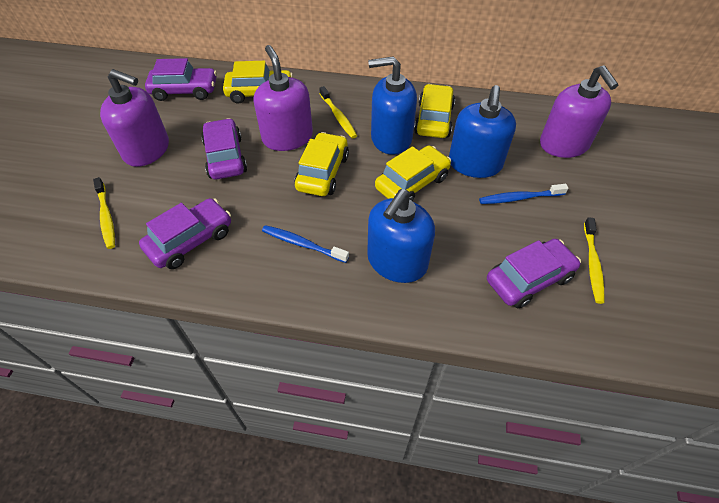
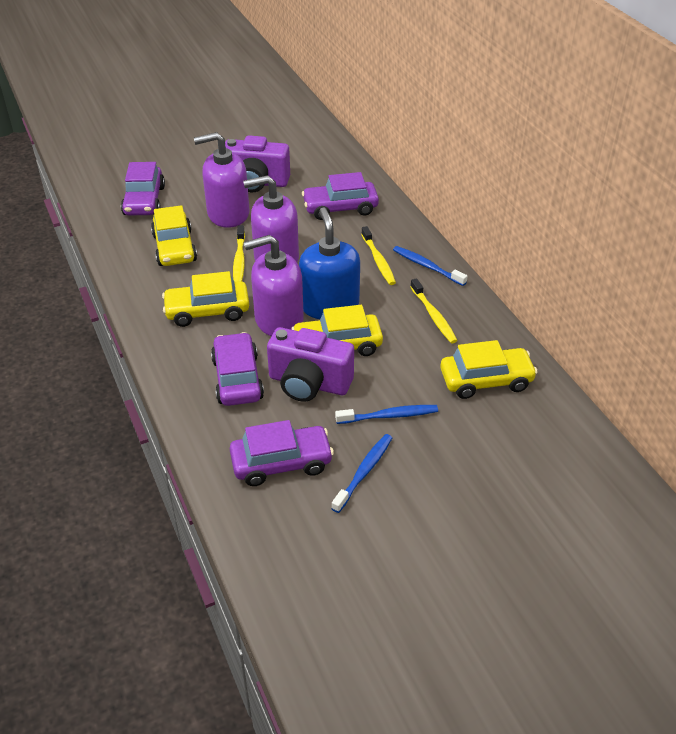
blue soap dispenser: [367,189,435,283] [368,56,417,155] [449,85,516,178] = 3 -> [299,207,360,319] = 1
blue toothbrush: [262,225,349,263] [479,184,568,204] = 2 -> [331,434,392,513] [335,405,438,424] [393,246,468,286] = 3
purple camera: none = 0 -> [225,135,290,192] [267,327,354,402] = 2

